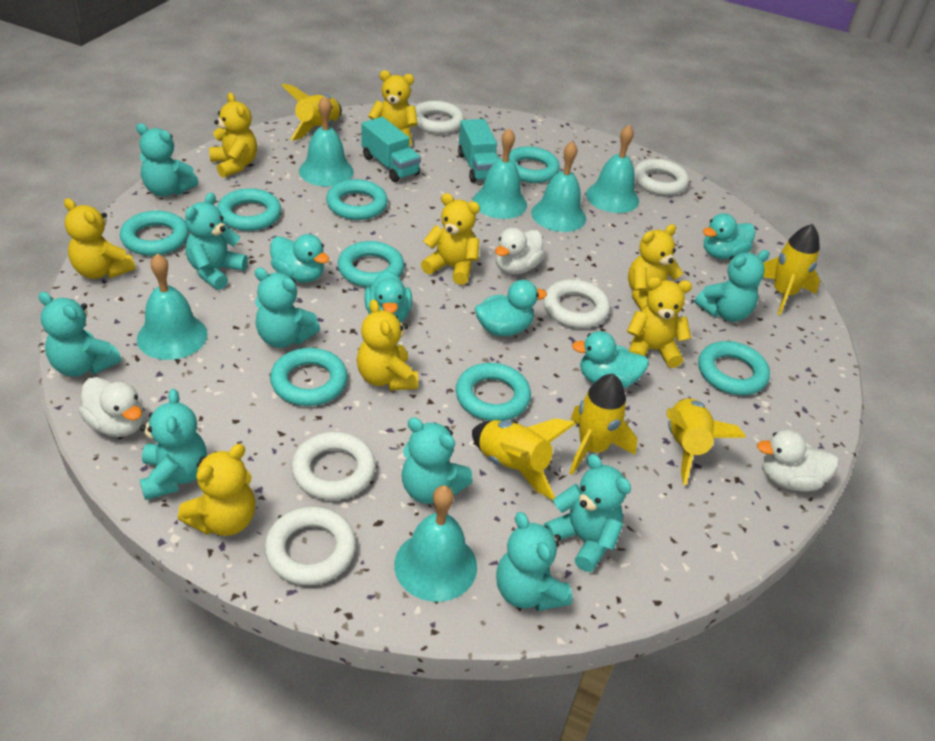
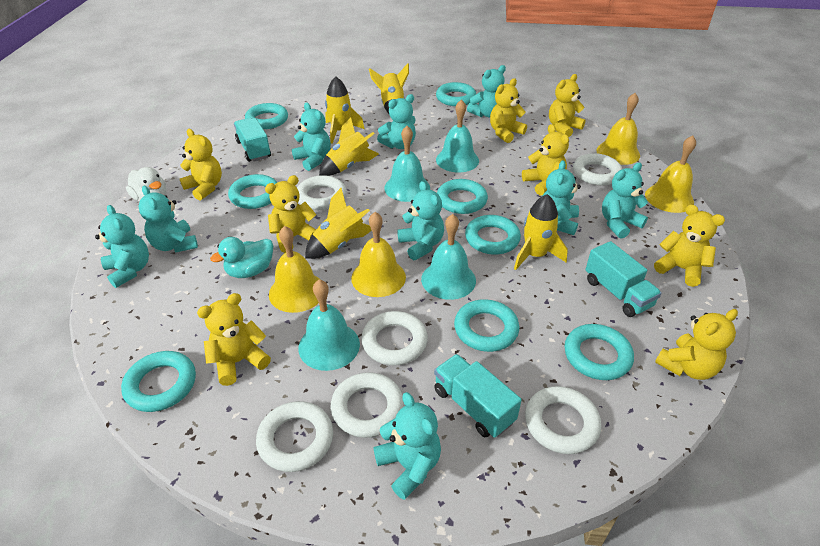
turquoise bell: [137,253,208,360] [299,96,354,186] [394,485,477,602] [473,128,527,219] [531,141,586,232] [586,125,639,213] = 6 -> [298,279,360,371] [384,126,430,202] [421,214,476,300] [436,99,479,172] = 4
turquoise duck: [270,234,329,283] [364,270,412,323] [475,280,547,336] [572,331,649,388] [703,213,756,259] = 5 -> [210,237,273,278] = 1
turquoise truck: [361,117,421,182] [458,119,499,183] = 2 -> [234,118,271,162] [434,354,522,438] [585,241,662,317] = 3
white duck: [79,377,144,437] [495,228,544,274] [757,430,839,492] = 3 -> [126,167,167,202] = 1
white ring: [264,506,356,585] [291,432,376,500] [415,101,464,134] [543,279,610,328] [634,159,689,195] = 5 -> [256,401,333,472] [297,175,346,210] [330,372,404,438] [361,311,428,365] [525,386,601,454] [573,153,622,185] = 6
yellow bell: none = 0 -> [269,226,319,313] [351,212,406,297] [596,93,640,165] [645,135,696,213] = 4

